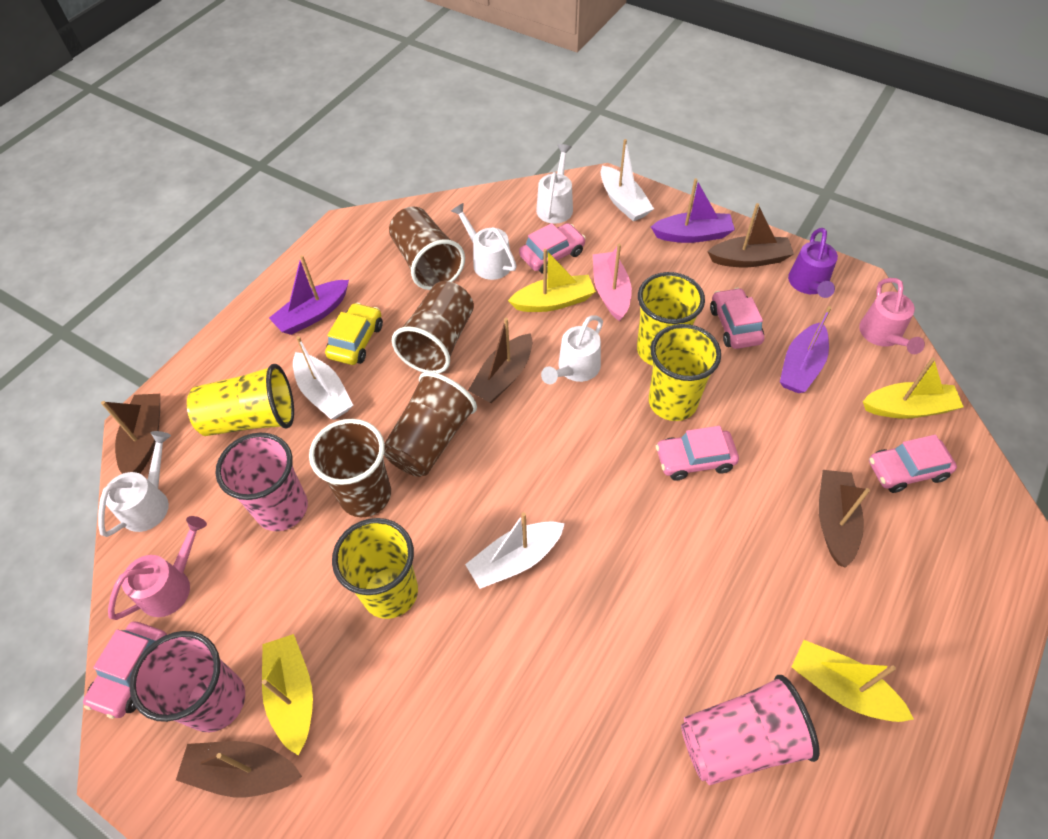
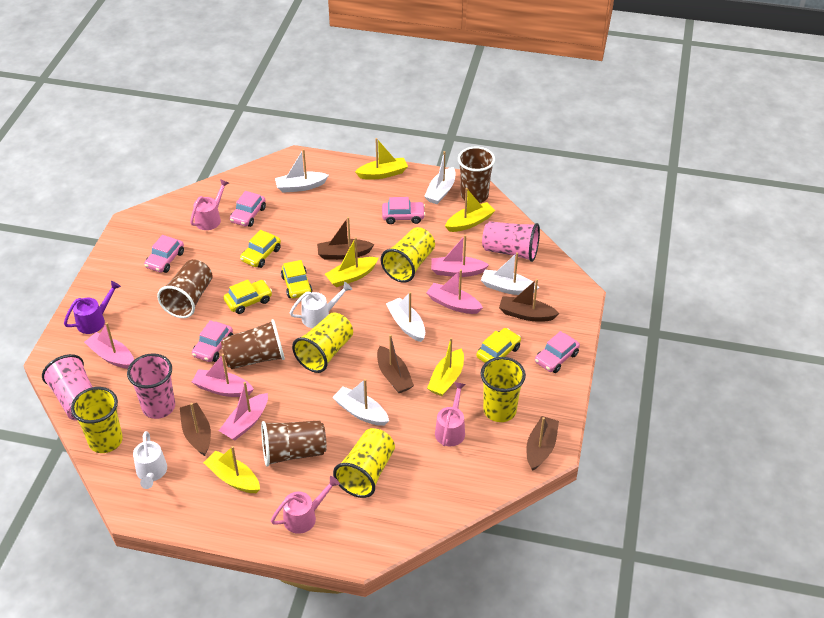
pink boat: [593,244,632,321] = 1 -> [84,323,134,369] [192,354,254,397] [219,382,268,440] [426,269,483,314] [431,235,489,277] = 5
pink watering can: [108,516,207,620] [859,278,925,354] = 2 -> [190,179,229,230] [271,476,340,534] [435,382,466,446] = 3
purple boat: [269,255,349,335] [651,178,735,243] [780,306,831,393] = 3 -> none = 0
white boat: [293,336,353,420] [465,512,565,589] [601,139,654,221] = 3 -> [275,149,329,193] [332,379,389,426] [386,292,425,342] [424,151,455,204] [481,252,540,295] = 5
white watering can: [98,431,171,537] [451,203,517,280] [536,144,573,224] [541,315,603,384] = 4 -> [133,431,167,489] [290,282,352,328] = 2
yellow boat: [262,634,313,755] [508,249,596,312] [791,640,914,722] [863,357,964,419] = 4 -> [203,446,260,493] [325,237,378,287] [355,138,408,179] [427,337,464,396] [445,188,495,232] = 5
yellow car: [325,303,383,365] = 1 -> [223,279,272,314] [240,230,281,268] [281,260,313,299] [476,328,521,363] = 4
yellow cup: [187,364,294,436] [332,518,418,619] [637,272,705,366] [649,324,721,421] = 4 -> [71,387,123,453] [292,312,353,373] [333,428,395,498] [381,227,435,283] [481,357,526,422] = 5

